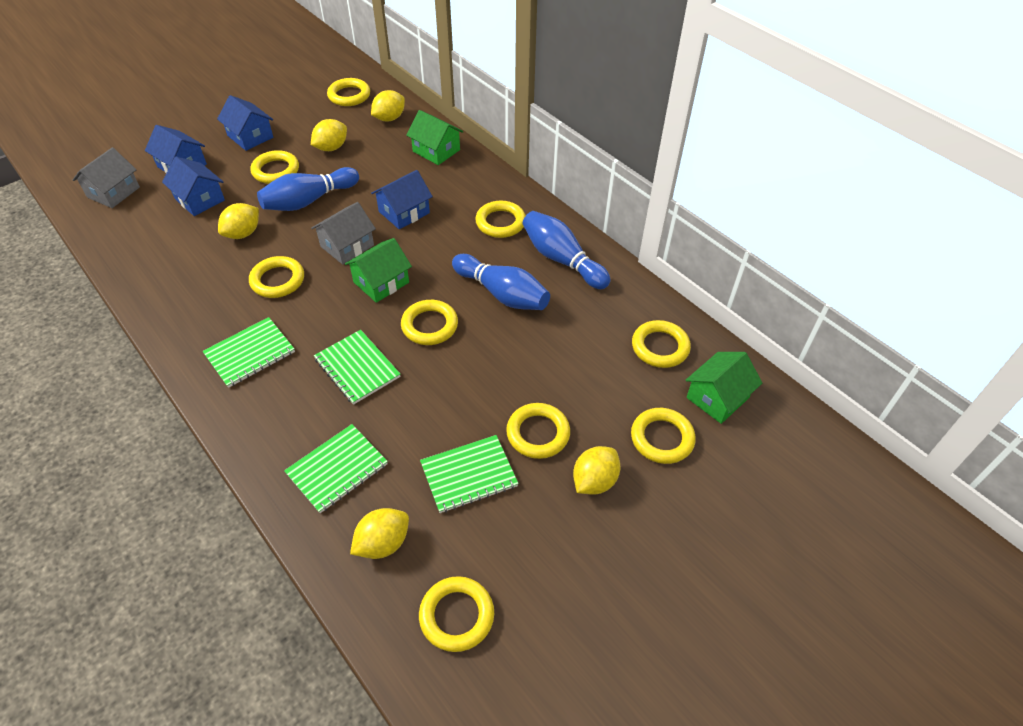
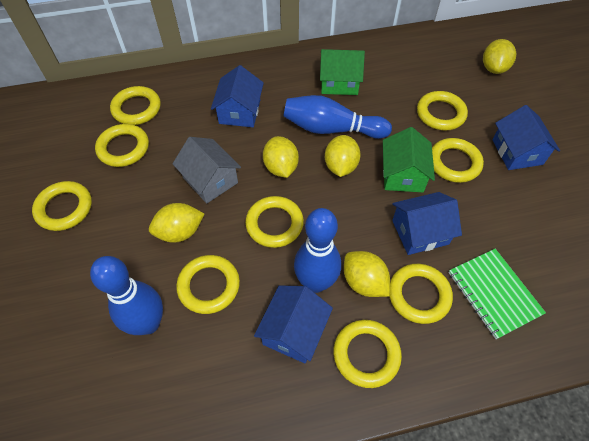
green house: [345,238,412,303] [407,110,464,165] [686,352,762,424] = 3 -> [320,49,365,95] [383,127,435,193] = 2
green notebook: [203,317,295,388] [284,424,388,513] [314,330,400,405] [420,435,519,513] = 4 -> [449,249,546,339] = 1
grey house: [73,147,140,208] [311,202,376,264] = 2 -> [173,137,241,204] = 1

